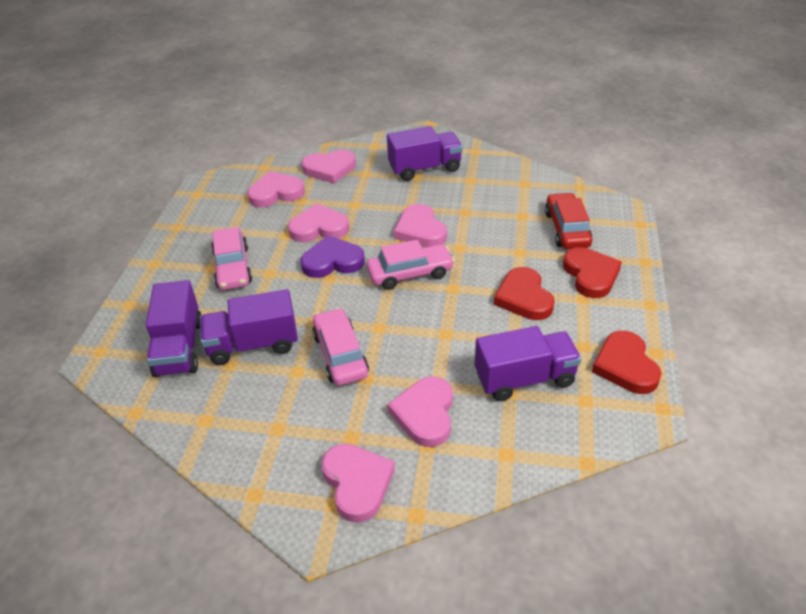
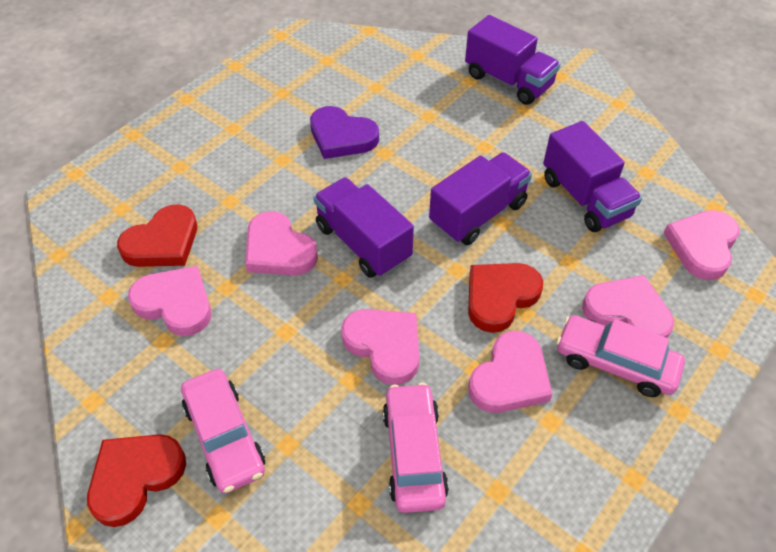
red car: [545,193,593,249] = 1 -> none = 0

